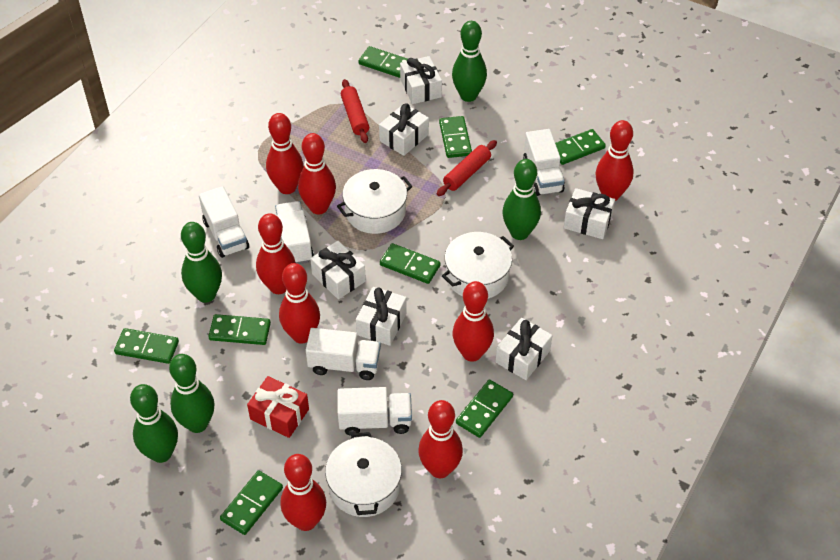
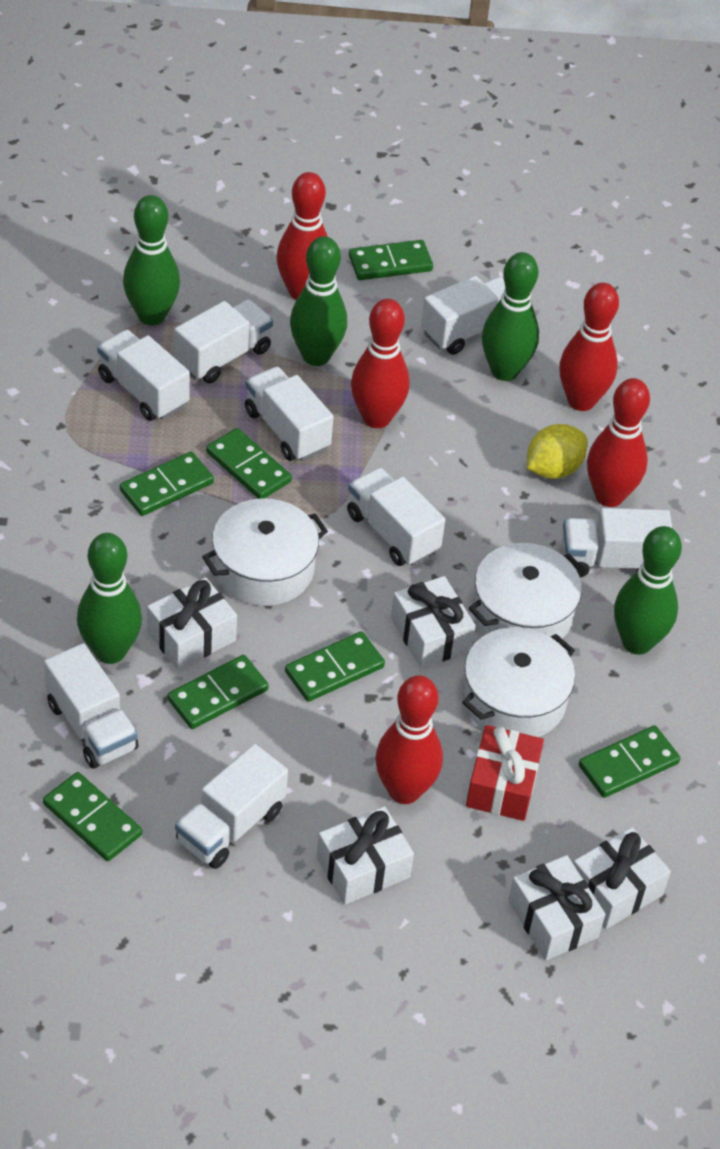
green domino: [114,328,179,364] [208,314,271,345] [220,471,283,535] [358,46,408,78] [380,243,441,284] [439,116,472,158] [456,380,513,438] [555,129,606,165] = 8 -> [43,772,142,861] [120,451,214,516] [167,655,269,729] [206,428,292,499] [285,631,385,702] [349,240,433,280] [579,725,680,798] = 7
red bowling pin: [256,213,296,294] [266,113,304,194] [279,263,320,344] [281,454,326,531] [298,133,336,214] [418,400,463,478] [453,281,494,362] [596,120,634,201] = 8 -> [277,172,328,300] [351,299,410,428] [375,675,443,804] [559,283,619,411] [587,378,650,507] = 5
red rolling pin: [341,79,369,143] [437,140,497,196] = 2 -> none = 0
white gift: [310,241,366,300] [356,287,407,346] [379,103,429,156] [400,56,442,104] [495,318,552,380] [564,188,615,239] = 6 -> [147,577,237,670] [316,806,414,905] [391,576,476,668] [508,855,605,960] [573,827,671,929] = 5
white truck: [199,186,249,258] [275,201,314,264] [306,328,381,380] [337,387,412,436] [523,129,565,196] = 5 -> [44,643,139,769] [97,330,190,421] [174,299,273,383] [175,744,288,869] [245,367,334,461] [347,467,445,566] [421,276,505,355] [562,508,672,577] = 8
yellow lemon: none = 0 -> [527,424,587,479] = 1

